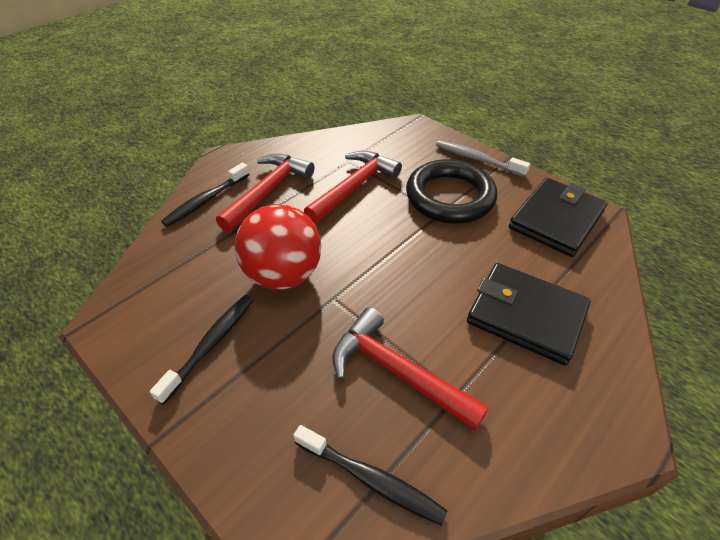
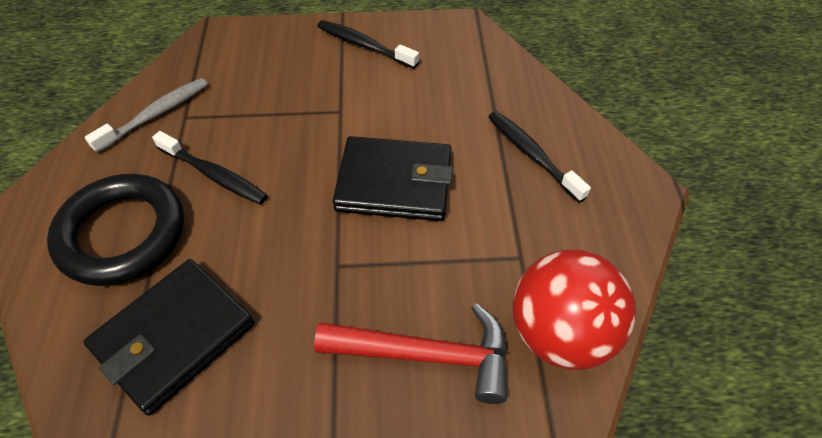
red hammer: [216,154,314,232] [304,151,402,224] [332,307,489,431] = 3 -> [314,303,507,404] = 1

